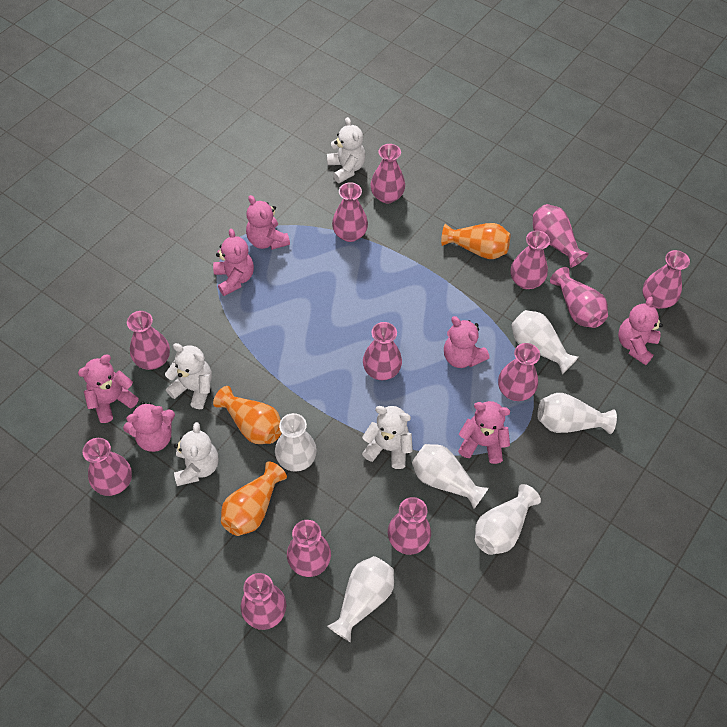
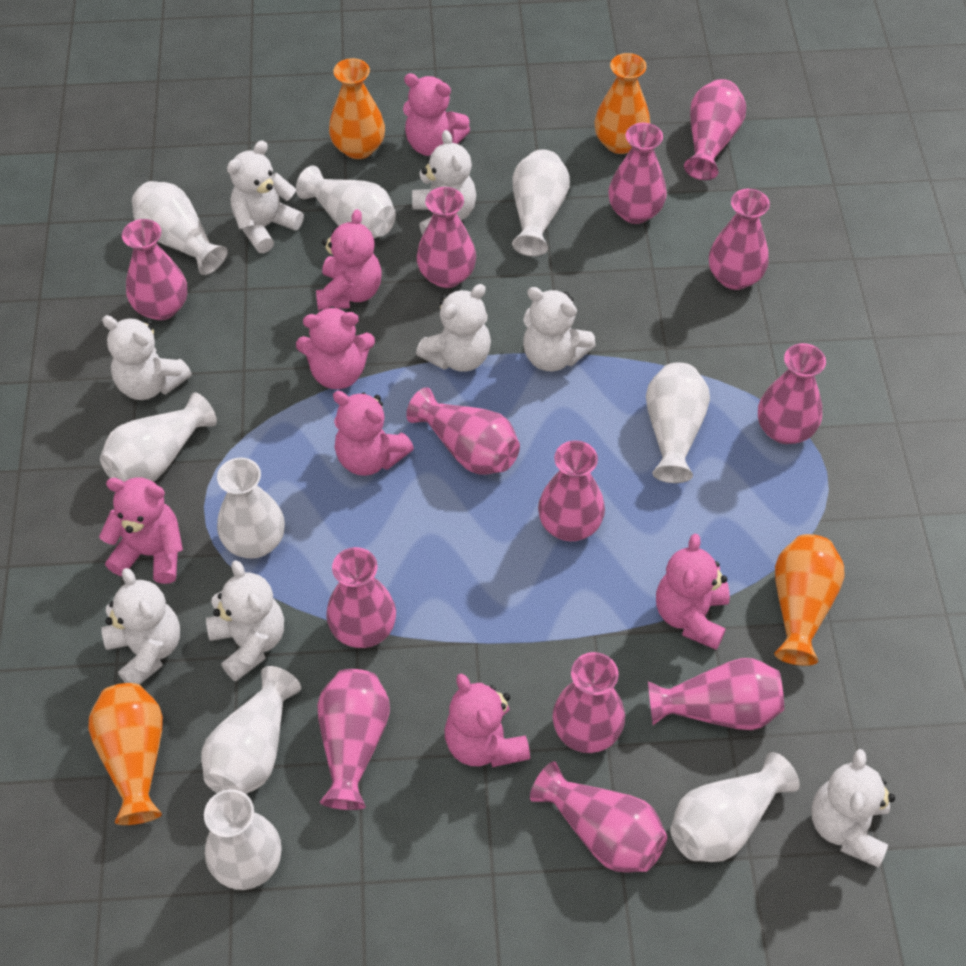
orange vase: [213,386,282,444] [221,461,287,536] [441,223,510,259] = 3 -> [88,683,163,825] [329,58,385,159] [594,53,650,154] [774,534,844,666] = 4
white teddy bear: [165,343,212,409] [174,422,218,486] [327,117,365,183] [362,406,413,469] = 4 -> [101,568,180,685] [102,315,192,400] [206,560,284,682] [227,140,304,253] [412,130,476,235] [416,284,491,372] [523,287,596,371] [811,749,895,868] = 8
white vase: [275,413,317,472] [327,556,394,642] [412,444,489,509] [475,484,541,555] [511,310,579,374] [537,393,617,434] = 6 -> [100,392,217,482] [132,181,228,275] [201,666,301,794] [204,789,282,890] [217,458,285,558] [296,166,396,238] [512,150,570,256] [646,362,710,483] [670,752,800,862] = 9

